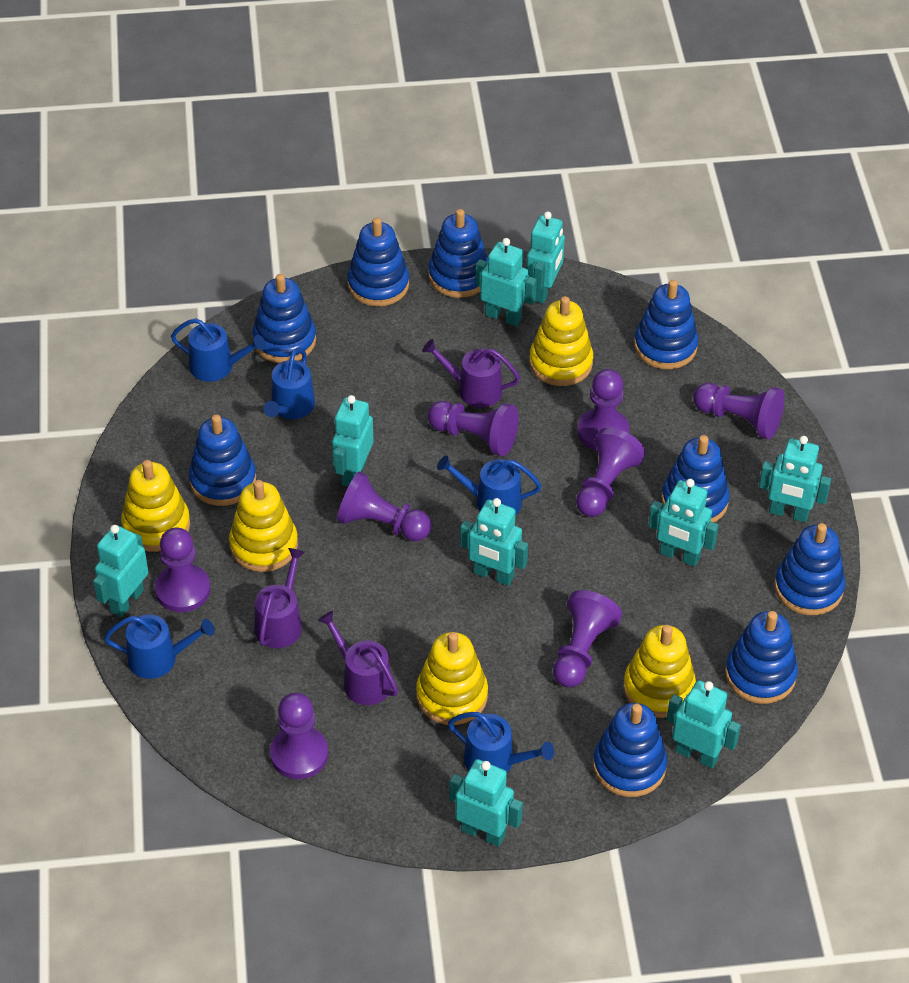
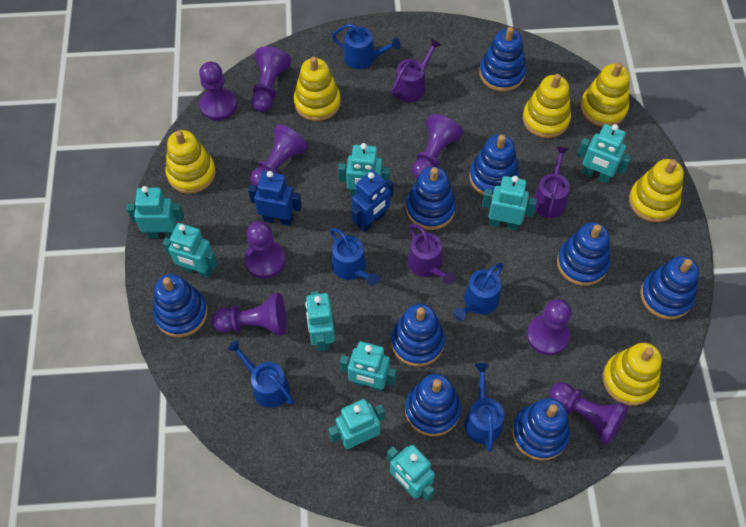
blue robot: none = 0 -> [248,171,302,226] [352,170,394,232] = 2
yellow stacking toy: [121,460,190,552] [229,480,298,572] [416,632,488,725] [529,296,593,386] [623,625,696,718] = 5 -> [165,130,216,194] [294,57,341,121] [523,74,571,138] [580,62,629,127] [603,343,662,406] [629,159,684,223] = 6

